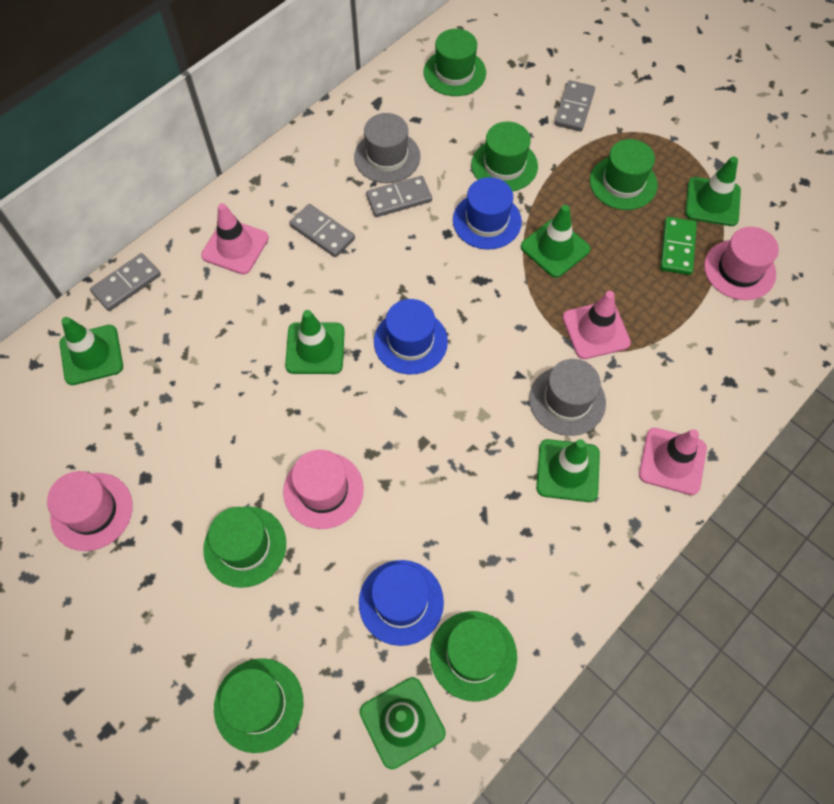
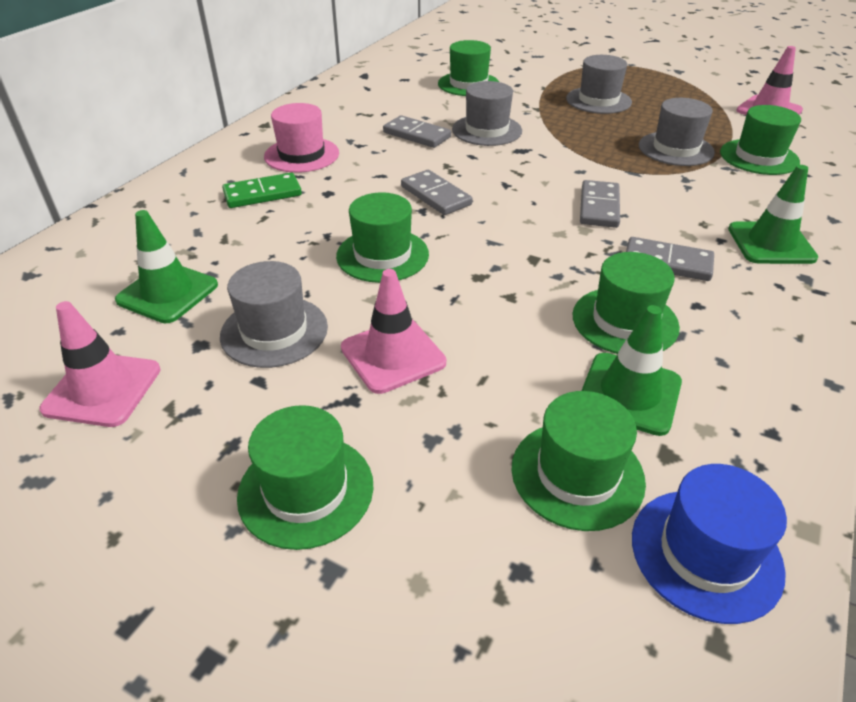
blue hat: [359,560,444,646] [374,299,448,375] [453,177,522,250] = 3 -> [632,464,787,624] = 1
green traffic cone: [60,317,123,385] [285,310,345,374] [360,677,446,769] [521,205,590,278] [536,439,600,502] [685,157,741,226] = 6 -> [115,210,218,323] [581,305,682,436] [728,165,818,264] = 3
grey hat: [354,113,420,183] [529,359,606,436] = 2 -> [220,261,328,368] [452,81,522,146] [566,55,632,114] [639,98,715,166] = 4
pink hat: [47,471,133,551] [283,450,364,529] [704,227,779,300] = 3 -> [264,103,339,173] = 1

